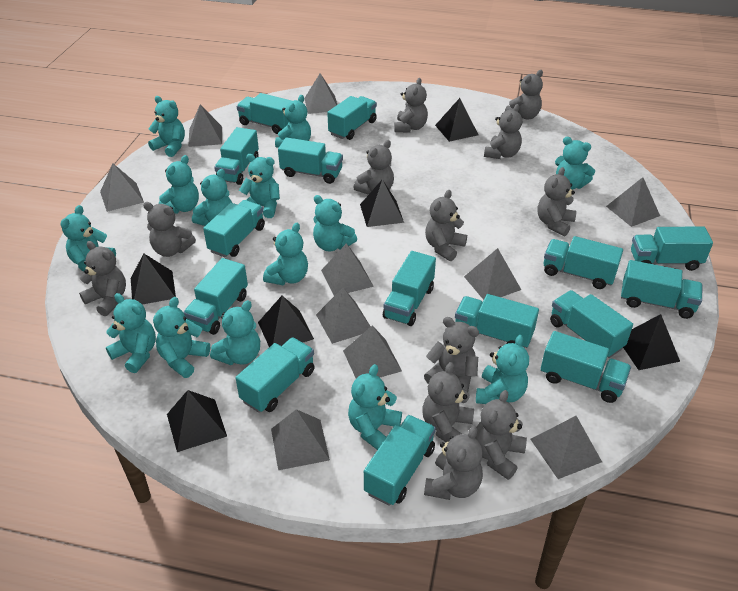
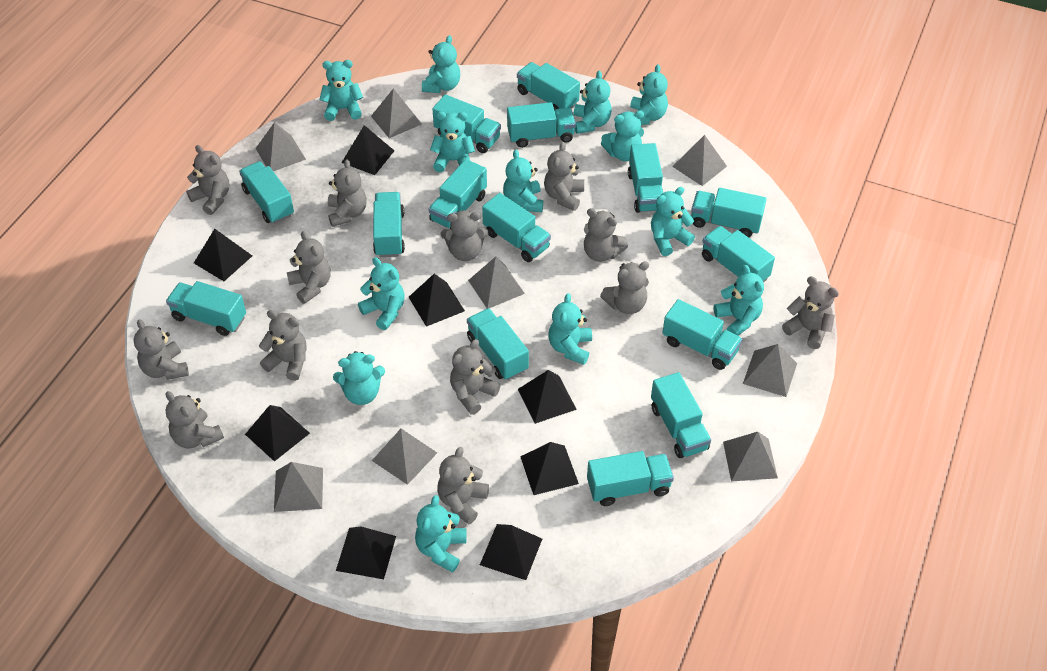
black pyramid: [131,253,176,305] [167,390,227,452] [258,296,314,347] [360,179,404,227] [435,98,479,142] [623,314,680,370] = 6 -> [194,229,252,281] [245,405,310,462] [336,527,396,579] [341,125,394,175] [409,274,465,327] [480,524,542,580] [518,370,577,424] [520,442,579,495] = 8
grey pyramid: [100,164,144,212] [188,104,222,147] [271,409,330,470] [304,73,337,114] [316,288,371,344] [321,243,374,296] [343,325,402,379] [464,248,521,300] [530,416,602,479] [606,177,660,227] = 10 -> [255,122,306,171] [274,462,323,512] [371,89,422,138] [372,429,437,485] [468,257,525,309] [672,135,727,186] [723,432,778,481] [743,344,797,397] = 8
grey teddy bear: [79,241,126,316] [143,202,196,257] [354,140,394,195] [394,78,428,132] [422,362,474,442] [424,317,479,392] [424,426,483,500] [425,190,467,261] [475,390,527,480] [484,104,522,159] [505,70,543,120] [537,167,576,236] = 12 -> [134,319,189,380] [165,391,224,449] [186,145,229,215] [259,310,306,381] [287,231,330,304] [328,159,367,227] [437,447,489,524] [441,210,488,261] [450,339,501,415] [544,142,584,211] [584,208,628,262] [600,261,649,314] [782,276,839,349] = 13
turquoise teddy bear: [60,205,116,272] [106,293,156,373] [148,96,185,157] [153,297,210,378] [159,155,199,214] [192,169,232,226] [210,300,260,365] [239,154,280,218] [263,223,308,285] [275,95,311,148] [313,195,357,252] [348,364,402,450] [476,335,529,404] [555,137,595,190] = 14 -> [319,60,363,121] [333,351,385,405] [358,257,405,330] [415,495,467,572] [422,35,460,93] [430,112,475,172] [503,150,543,212] [548,293,592,365] [574,70,612,134] [601,110,644,161] [630,64,668,125] [651,187,695,256] [714,265,764,336] = 13

